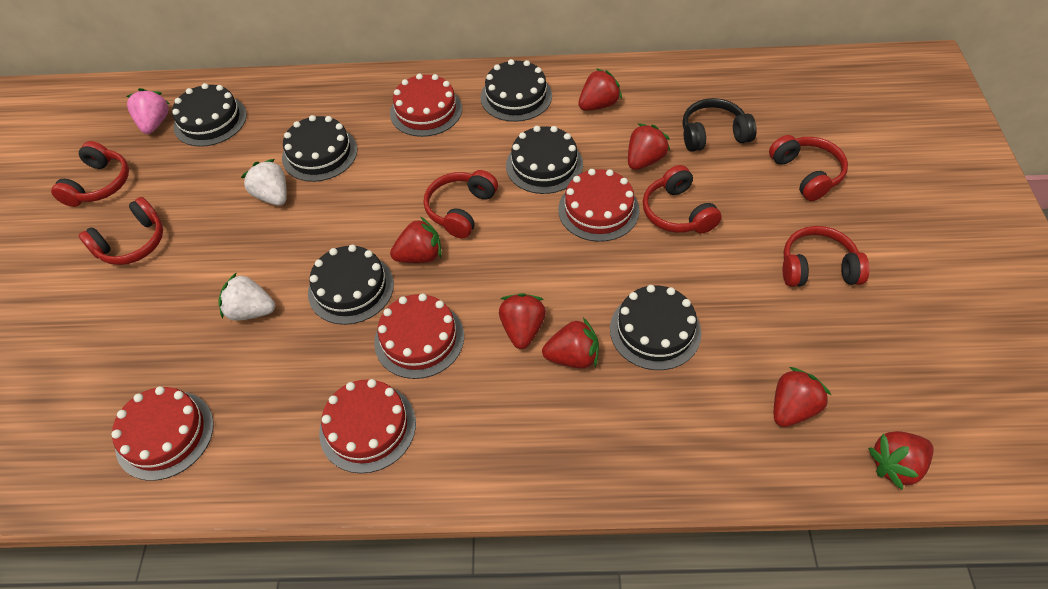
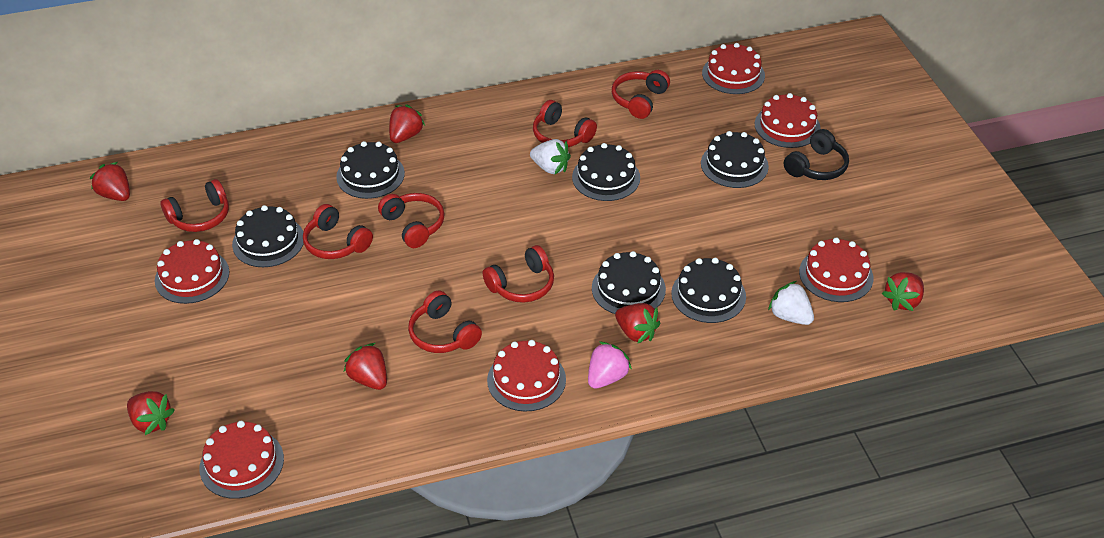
red cake: [112,386,214,481] [319,379,416,473] [374,293,464,379] [390,74,462,137] [558,169,640,242] = 5 -> [155,239,229,304] [200,421,284,499] [487,340,566,411] [702,43,765,94] [755,93,821,148] [799,238,873,302] = 6
red headphones: [51,141,129,207] [78,197,163,265] [424,170,498,238] [643,165,722,234] [769,135,848,201] [783,226,870,287] = 6 -> [160,179,229,232] [303,204,373,259] [378,193,445,248] [408,290,482,353] [483,245,554,303] [533,100,597,147] [612,70,670,119] = 7
red strawberry: [390,217,441,263] [499,293,546,349] [542,317,599,369] [578,68,622,111] [628,123,670,170] [774,367,831,427] [868,431,933,490] = 7 -> [90,162,130,201] [127,391,175,435] [344,343,387,390] [389,105,425,143] [615,303,660,344] [882,272,924,311] = 6

